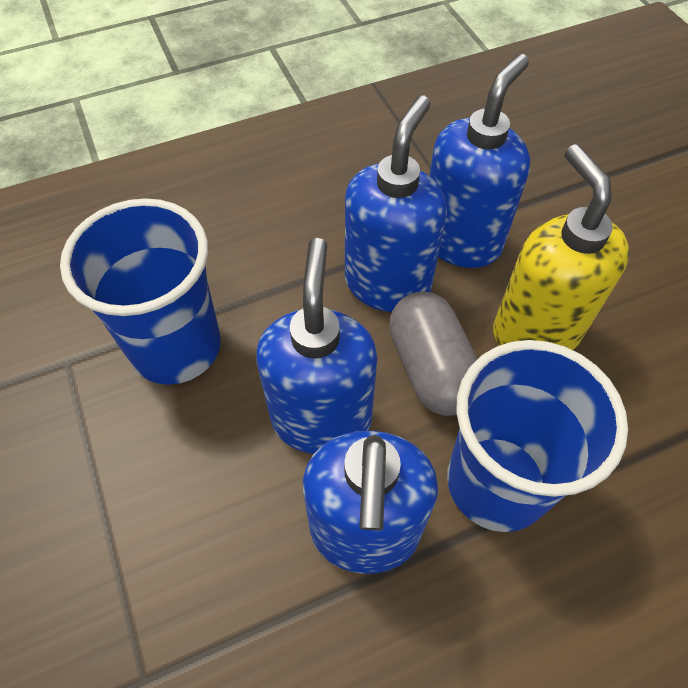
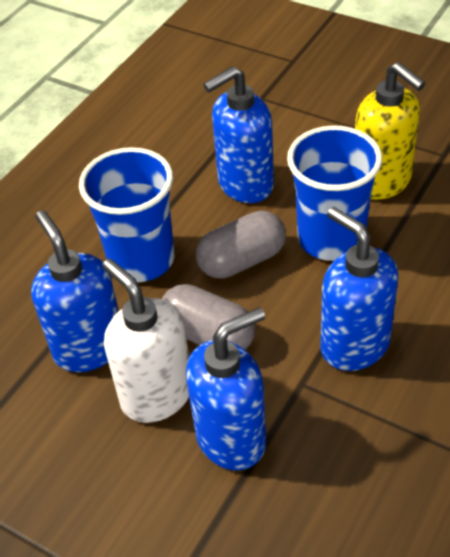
grey capsule: [389,291,478,416] = 1 -> [162,284,255,350] [196,210,286,278] = 2
white soap dispenser: none = 0 -> [102,259,189,423] = 1

